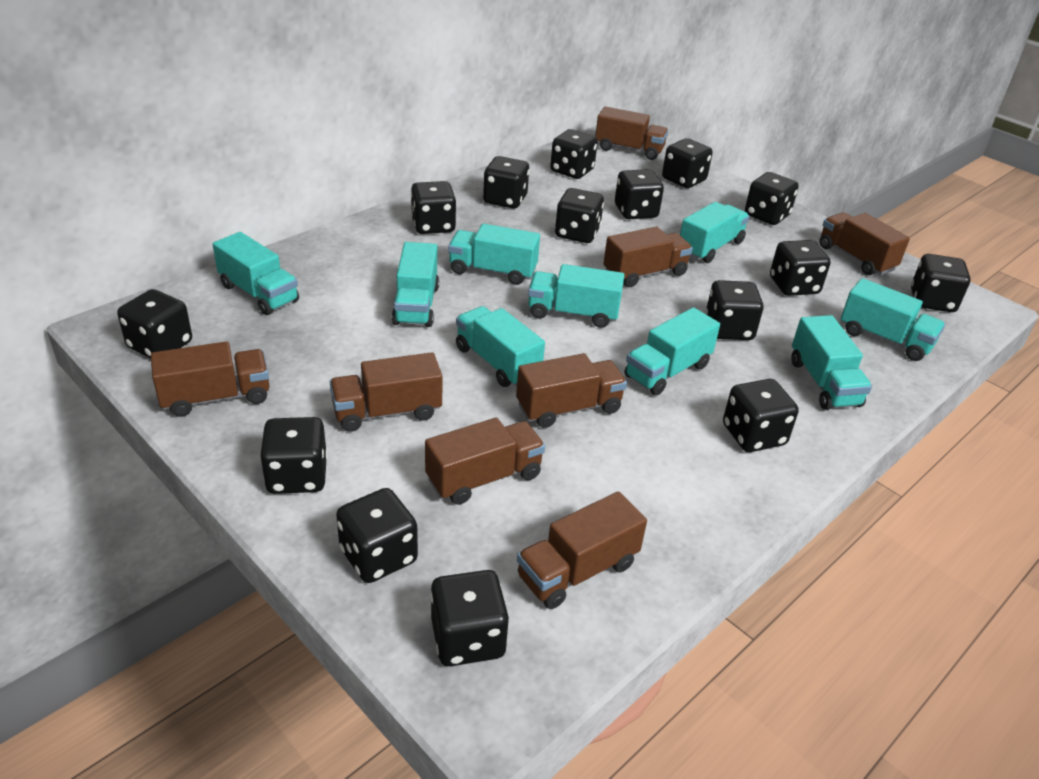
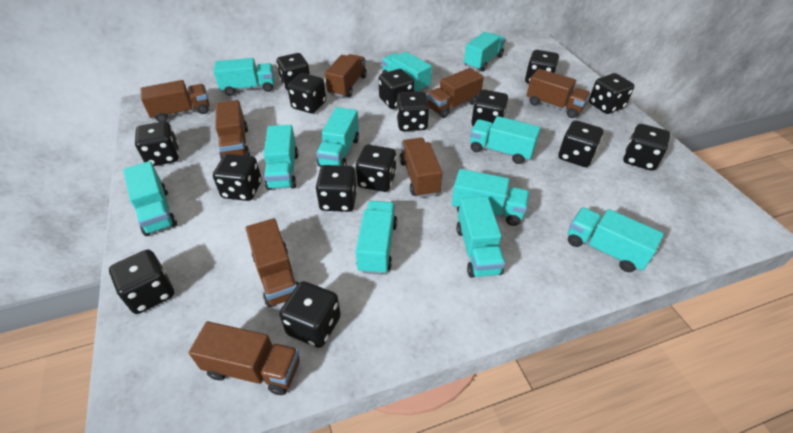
turquoise truck: [213,232,299,315] [392,242,439,327] [448,224,540,285] [456,306,545,387] [528,264,624,328] [625,307,720,396] [680,202,750,263] [791,315,872,410] [841,278,945,361] = 9 -> [123,161,177,236] [214,58,274,96] [263,125,299,190] [316,107,359,167] [356,201,397,275] [382,52,432,92] [452,169,529,226] [456,196,505,278] [464,32,506,71] [470,116,541,164] [568,208,664,272] = 11

